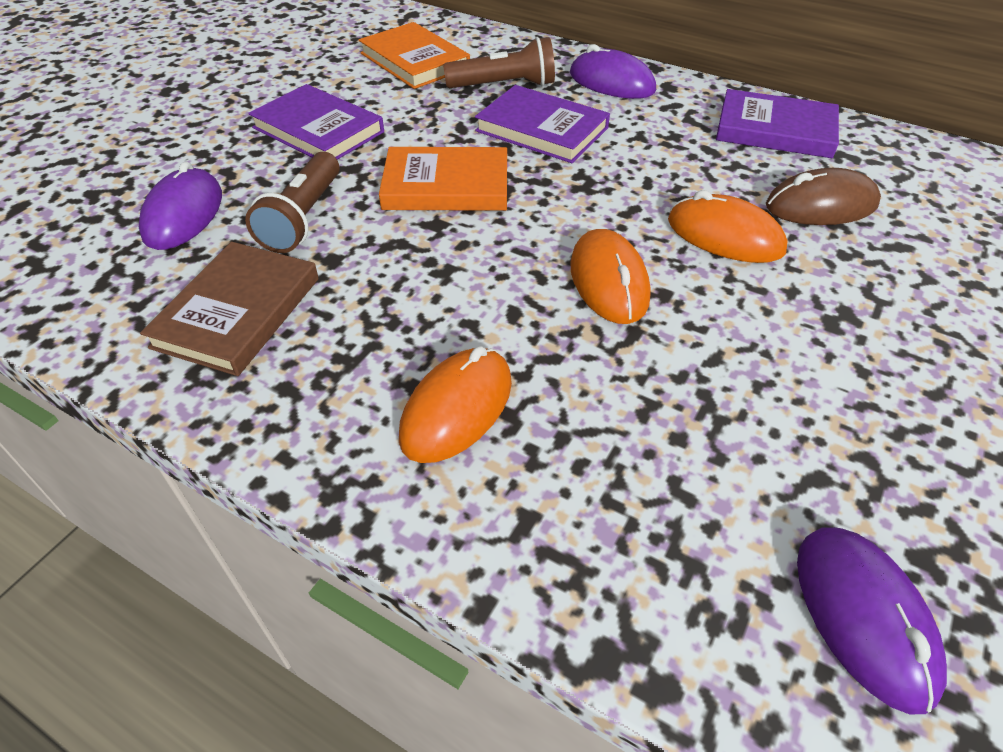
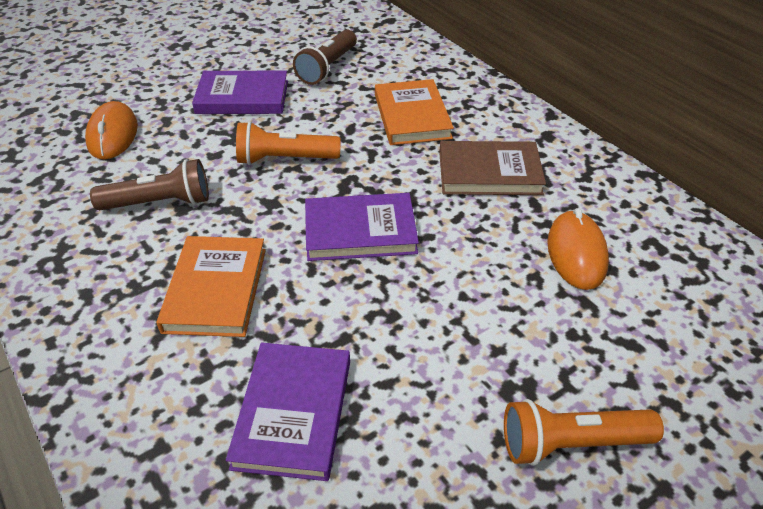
brown mouse: [766,168,881,225] = 1 -> none = 0
orange flashlight: none = 0 -> [236,121,341,165] [504,399,664,466] = 2
orange mouse: [399,346,512,463] [570,229,651,324] [668,190,788,263] = 3 -> [85,101,138,159] [547,208,609,290] = 2
purple mouse: [139,161,222,250] [570,44,656,99] [797,527,947,714] = 3 -> none = 0

